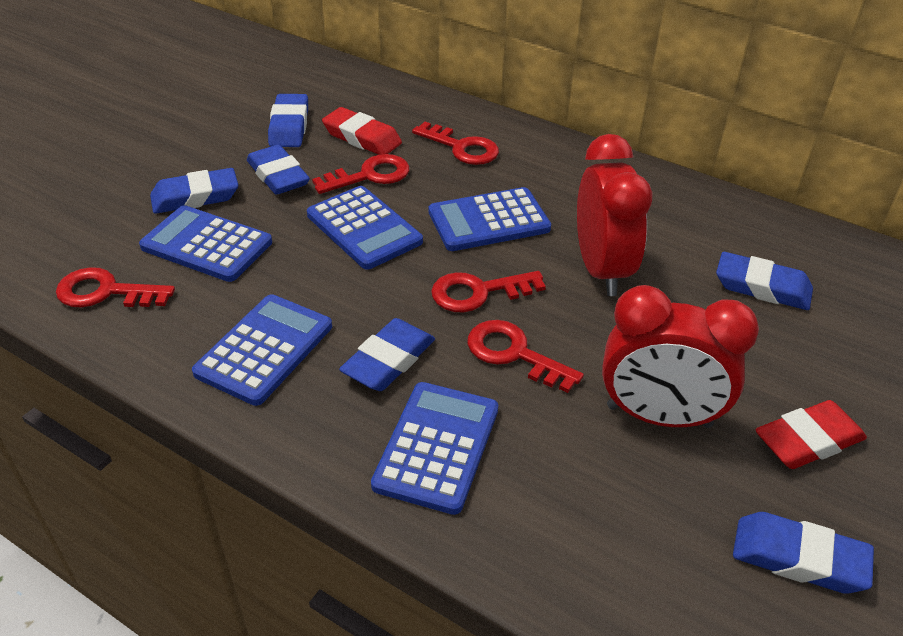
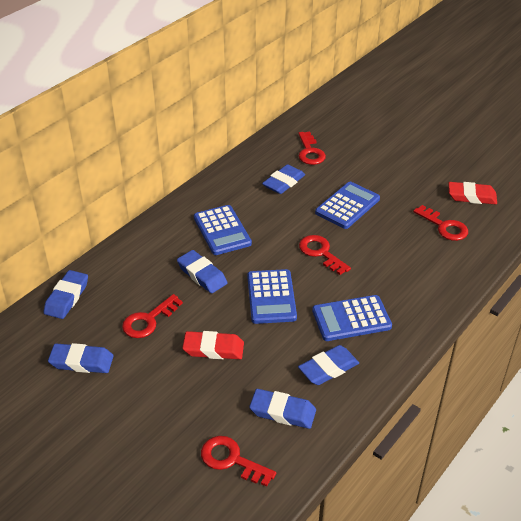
blue calculator: [139,205,272,282] [192,294,332,406] [307,186,423,270] [371,382,498,515] [429,187,551,251] = 5 -> [194,205,252,255] [247,269,297,324] [312,295,392,341] [315,182,380,229] = 4
red clock: [577,134,653,296] [602,285,759,428] = 2 -> none = 0

